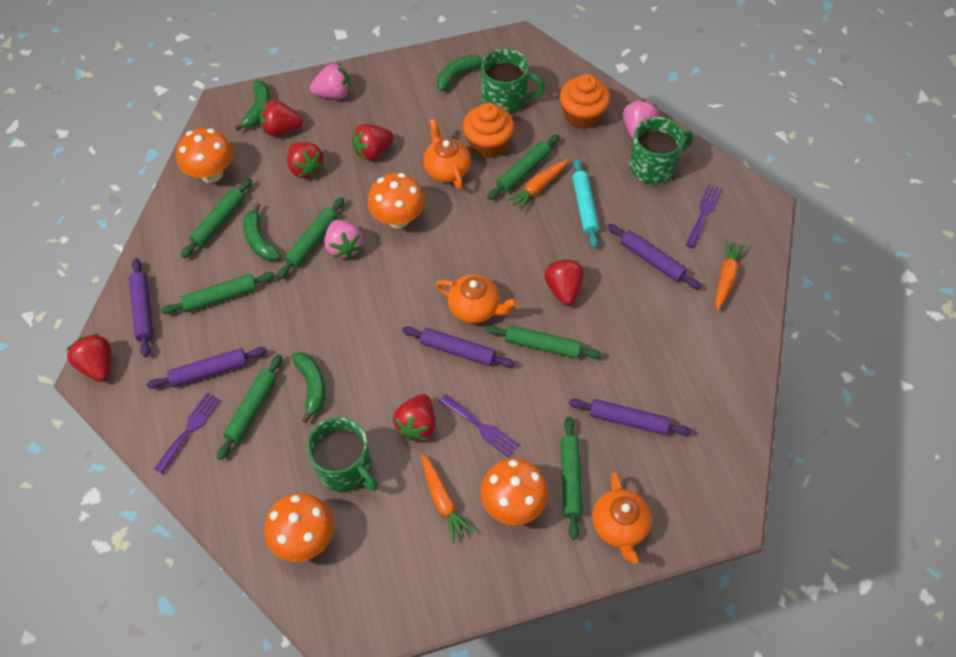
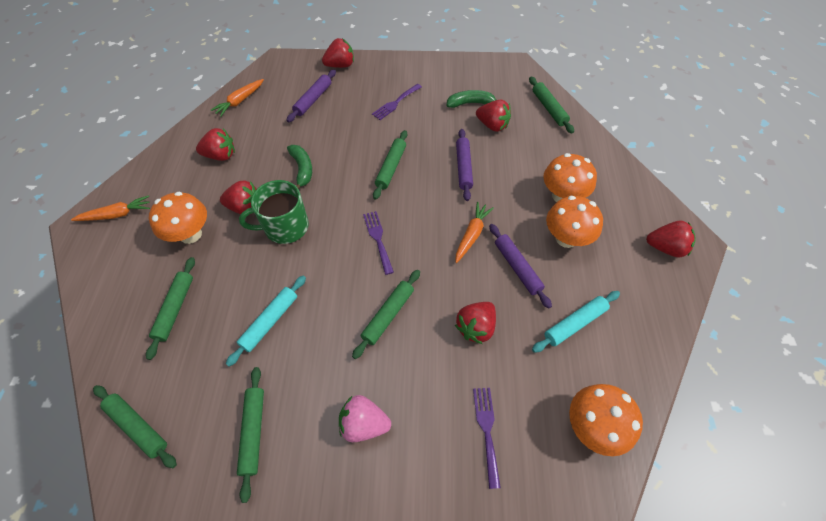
green banana: [235,80,270,131] [243,203,280,261] [291,352,325,423] [437,55,483,91] = 4 -> [287,145,312,189] [447,90,496,108] = 2
green mug: [307,417,378,492] [481,49,545,113] [629,117,693,184] = 3 -> [239,180,309,244] = 1
green rolling pin: [161,272,275,314] [181,178,252,258] [217,354,282,460] [277,197,344,279] [486,325,602,359] [487,134,560,200] [561,417,583,540] = 7 -> [93,385,177,468] [146,257,195,360] [237,367,264,503] [352,270,420,359] [373,130,407,200] [529,76,574,134] = 6
orange cupcake: [463,103,514,158] [560,74,610,129] = 2 -> none = 0
orange teapot: [423,118,471,189] [435,274,517,324] [592,472,652,564] = 3 -> none = 0
pink strawberry: [310,63,350,99] [324,220,363,259] [623,100,659,140] = 3 -> [339,395,391,442] = 1
purple rolling pin: [129,258,153,357] [147,347,267,389] [402,326,515,367] [569,399,691,436] [607,224,701,289] = 5 -> [286,70,336,122] [456,129,473,201] [489,224,552,309] = 3
turquoise rolling pin: [572,159,599,248] = 1 -> [226,276,306,366] [532,291,620,353] = 2

